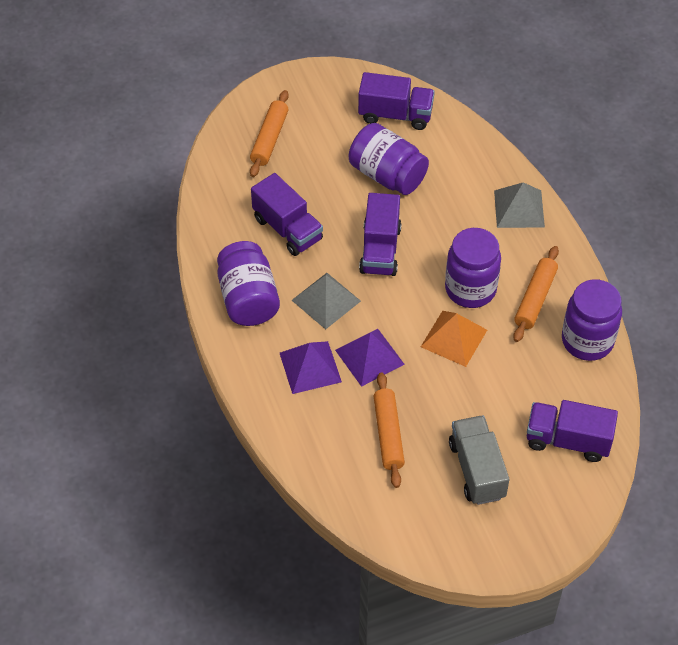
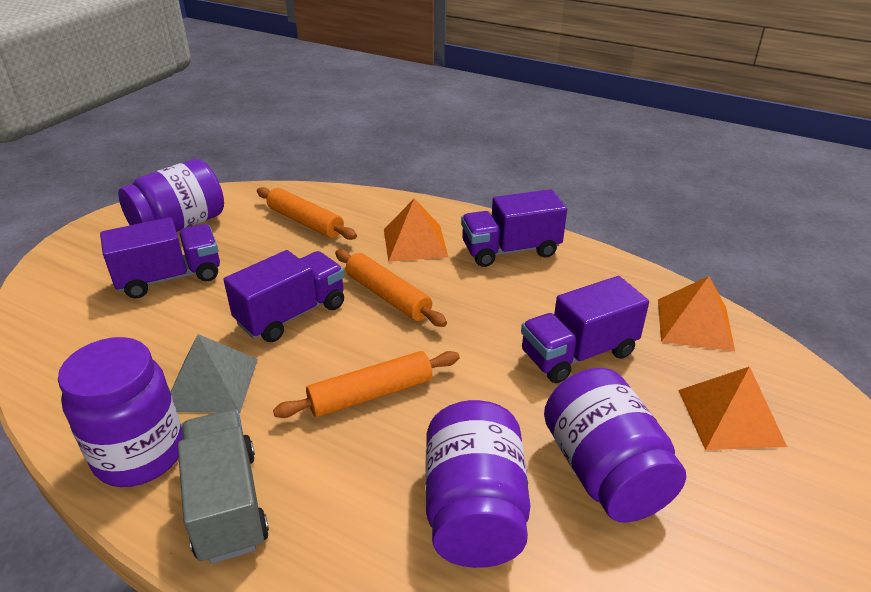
grey pyramid: [291,273,361,329] [494,182,545,228] = 2 -> [171,334,258,413] = 1
orange pyramid: [421,311,487,367] = 1 -> [384,198,448,262] [658,276,735,351] [678,367,787,450] = 3
purple pyramid: [280,341,342,394] [335,329,405,387] = 2 -> none = 0

